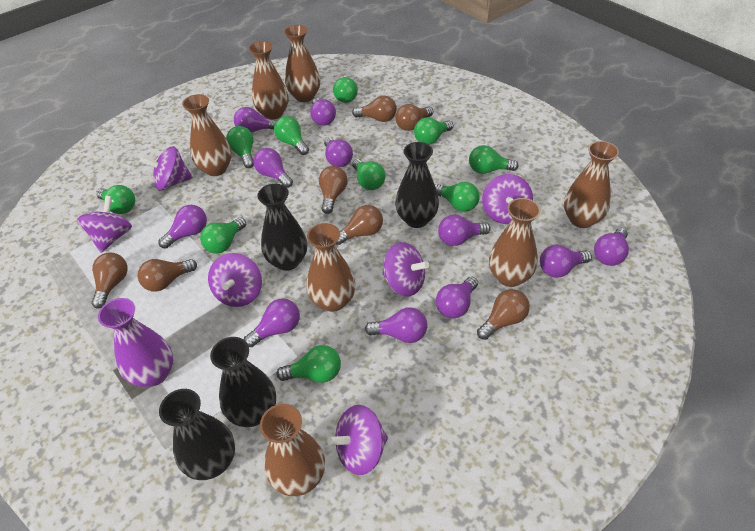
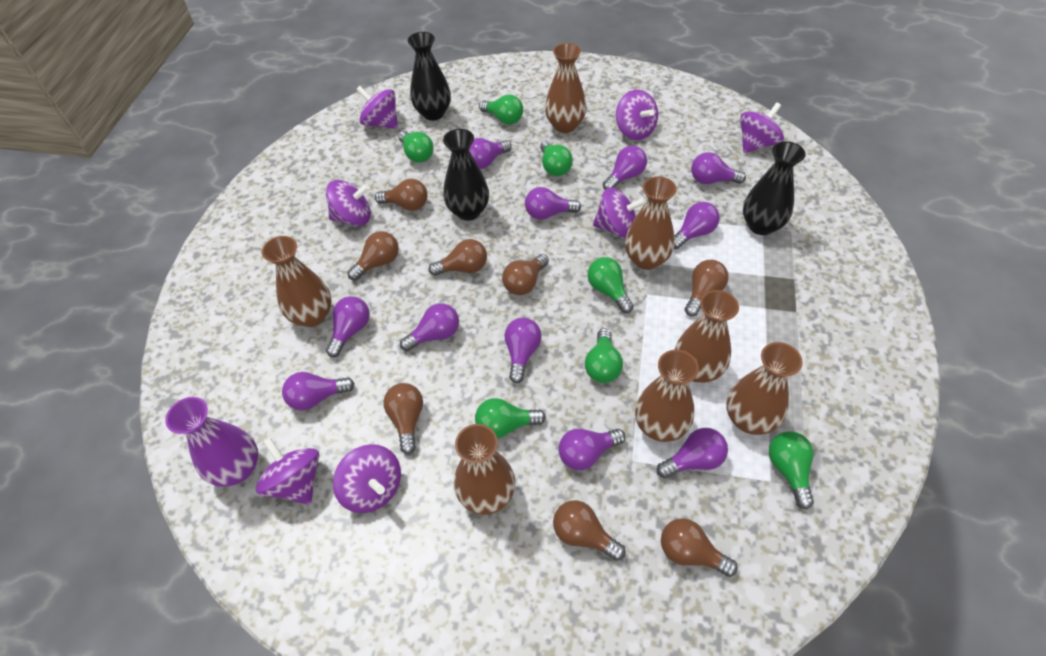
black vase: [159,389,235,480] [210,337,276,427] [257,184,307,271] [395,142,439,228] = 4 -> [408,32,451,121] [443,129,489,221] [743,141,806,235] = 3
brown light bulb: [91,252,128,309] [138,259,197,292] [319,166,348,214] [336,205,383,245] [352,96,397,122] [395,104,433,131] [477,289,530,340] = 7 -> [347,231,399,281] [375,179,428,211] [383,383,423,454] [428,239,487,276] [502,254,549,295] [553,500,626,561] [661,518,738,577] [685,260,729,316] = 8
green light bulb: [96,185,135,214] [200,217,246,254] [226,126,254,168] [274,116,309,155] [276,345,341,383] [333,76,358,103] [352,159,386,190] [414,117,453,145] [435,182,480,212] [469,145,518,174] = 10 -> [398,131,434,163] [475,398,546,438] [479,94,523,124] [540,140,573,176] [585,328,623,383] [587,257,634,313] [769,431,814,509] = 7
purple spinning top: [77,196,132,253] [140,146,193,190] [208,253,262,307] [327,405,388,475] [382,242,429,296] [482,174,533,224] = 6 -> [256,438,319,505] [326,180,371,226] [333,444,401,513] [356,86,398,129] [593,188,646,238] [616,90,658,140] [740,102,784,153] = 7

